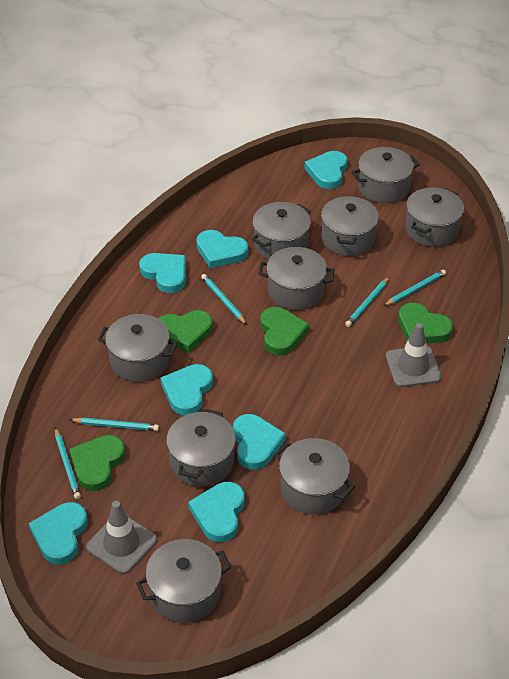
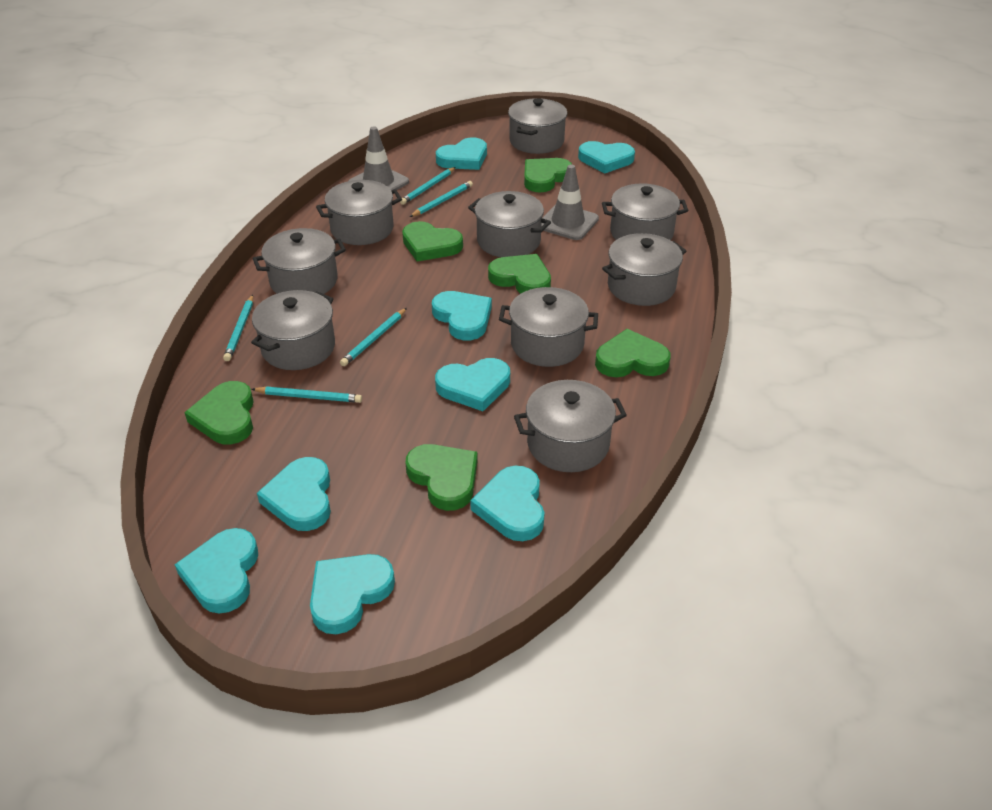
green heart: [69,435,125,491] [158,310,213,352] [260,307,309,355] [398,303,453,343] = 4 -> [184,381,254,445] [402,221,463,262] [406,444,478,511] [488,254,551,293] [524,158,572,192] [595,329,670,377] = 6
turquoise heart: [29,502,88,564] [139,253,186,293] [161,364,213,415] [188,482,245,542] [196,230,248,268] [233,414,286,470] [304,151,348,189] = 7 -> [175,528,258,614] [257,457,331,531] [310,554,395,634] [432,291,492,340] [435,358,510,411] [436,138,487,170] [470,466,545,541] [578,141,635,173] = 8

